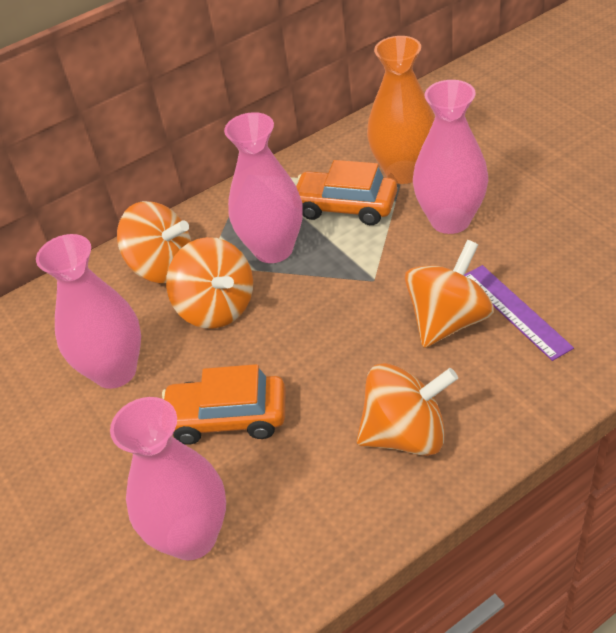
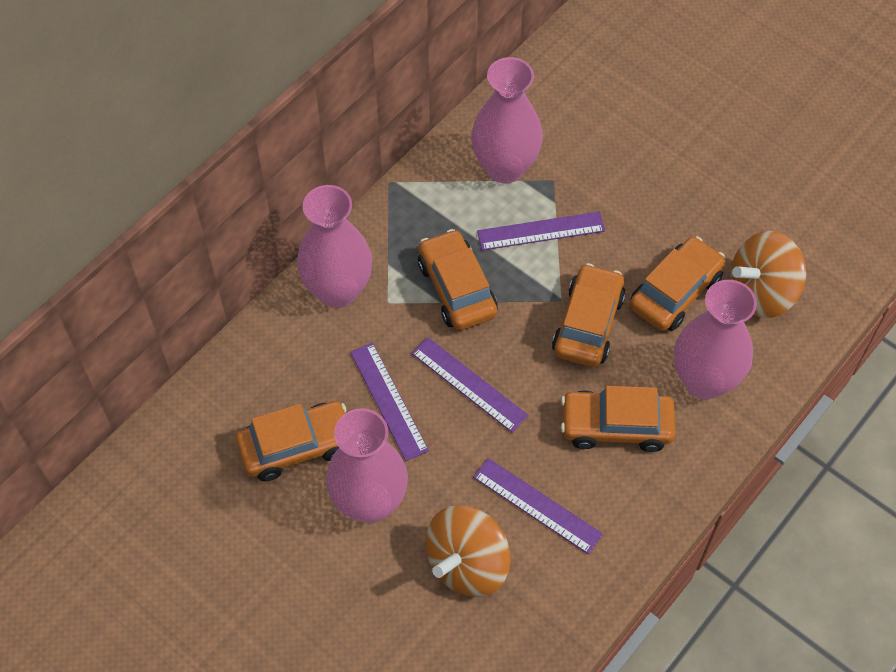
orange car: [162,364,286,445] [296,160,397,225] = 2 -> [236,401,346,481] [418,229,498,330] [552,263,626,367] [561,386,675,452] [630,236,726,331] = 5
orange spinning top: [117,201,191,283] [166,237,253,328] [357,363,458,456] [405,240,494,348] = 4 -> [425,505,511,597] [730,231,806,318] = 2
orange vase: [367,36,435,184] = 1 -> none = 0
purple ruler: [464,265,574,361] = 1 -> [350,343,429,461] [411,337,528,432] [473,458,603,554] [477,212,605,251] = 4

